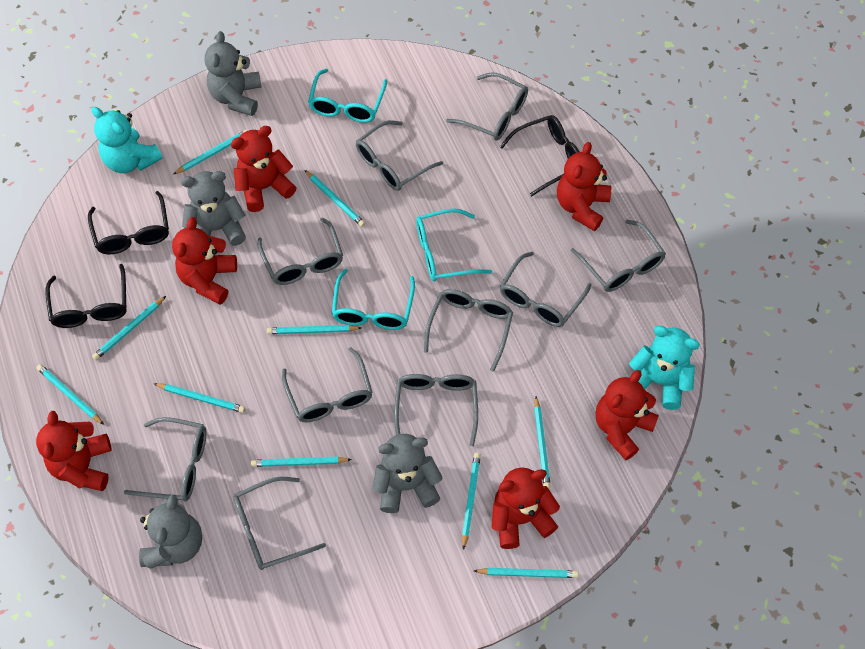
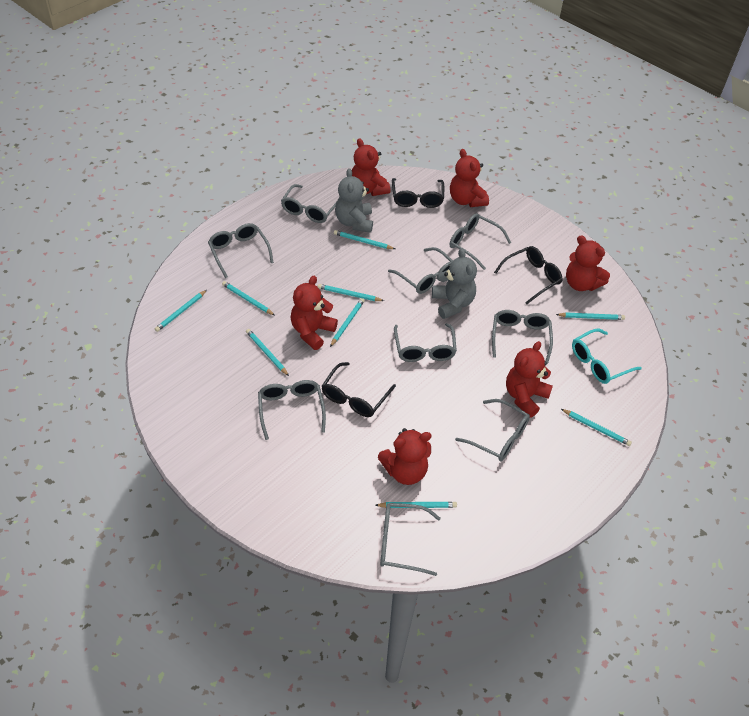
grey glasses: [124,417,206,501] [233,477,326,570] [258,217,343,285] [282,347,373,422] [356,120,443,191] [394,374,478,446] [424,289,513,372] [446,72,528,141] [500,252,592,327] [571,220,666,292] = 10 -> [208,223,274,278] [258,380,326,440] [281,184,336,223] [380,503,441,576] [388,247,453,294] [394,323,457,362] [450,213,511,270] [455,399,530,461] [492,310,553,364] = 9
grey teddy bear: [139,494,202,569] [181,171,246,246] [205,31,261,116] [372,434,443,513] = 4 -> [335,168,373,233] [432,248,477,319] = 2
turquoise glasses: [308,69,387,123] [332,269,415,330] [416,208,492,281] = 3 -> [572,329,642,384] = 1
turquoise pencil: [37,364,104,425] [92,296,166,360] [153,383,245,413] [173,130,248,174] [251,457,352,467] [267,325,362,334] [304,170,365,227] [462,453,481,550] [474,568,579,578] [534,396,551,489] = 10 -> [155,290,207,332] [222,281,275,315] [246,329,289,376] [318,284,384,301] [330,298,365,347] [334,230,395,249] [375,502,457,508] [556,312,625,320] [561,409,632,446] = 9
turquoise teddy bear: [92,107,163,173] [629,326,700,410] = 2 -> none = 0

